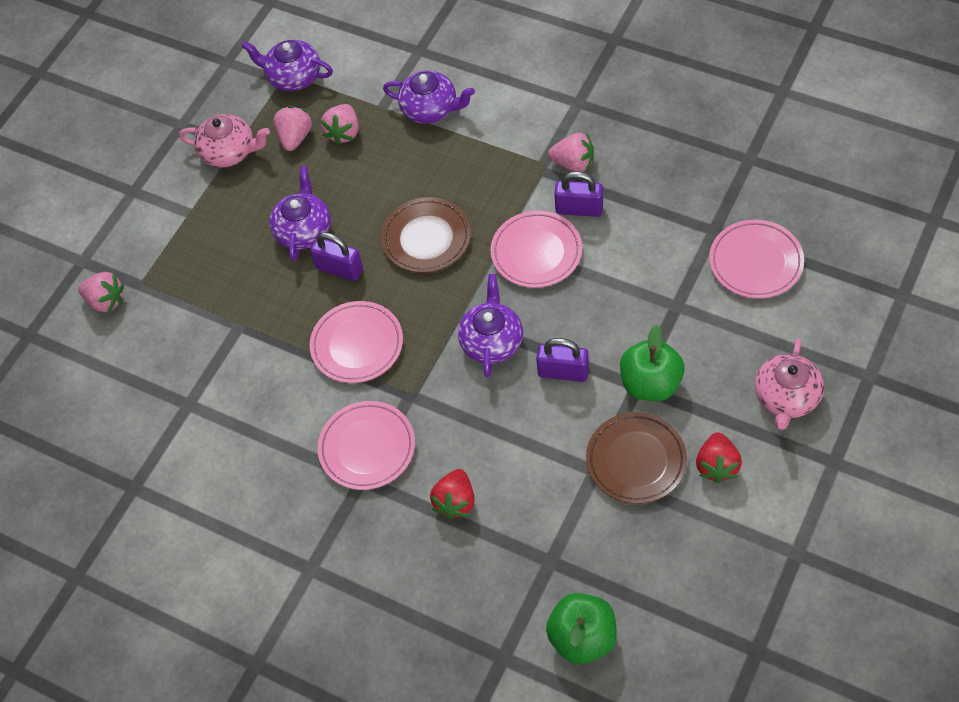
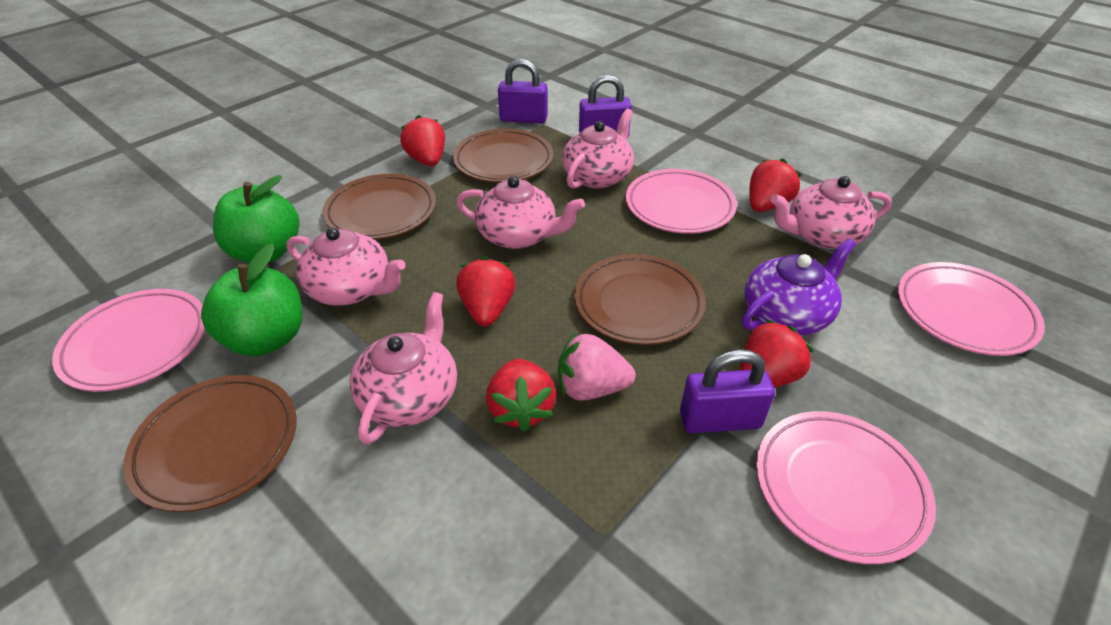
brown plate: [381,197,471,273] [586,412,687,504] = 2 -> [123,375,297,512] [323,174,436,240] [453,129,553,183] [574,254,706,345] = 4
pink strawberry: [78,272,124,313] [274,106,312,151] [321,104,359,145] [548,133,594,172] = 4 -> [558,332,636,401] = 1
pink teapot: [179,114,270,168] [755,338,824,430] = 2 -> [287,228,406,306] [350,292,457,444] [456,176,585,249] [562,108,634,189] [770,176,892,249] = 5
purple teapot: [241,40,333,91] [269,166,331,261] [383,71,475,124] [458,274,523,377] = 4 -> [742,238,856,335] = 1
red strawberry: [430,469,475,520] [696,432,742,483] = 2 -> [400,115,445,166] [456,257,516,327] [486,359,556,432] [740,320,813,388] [749,159,801,212] = 5

